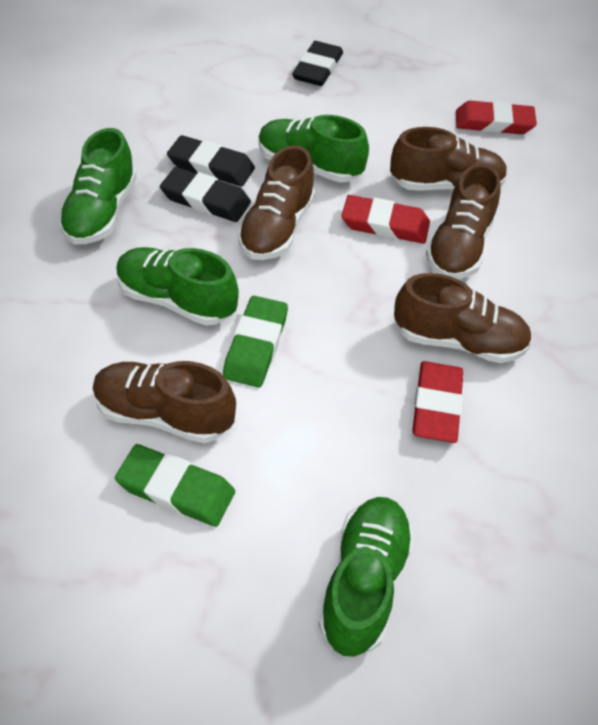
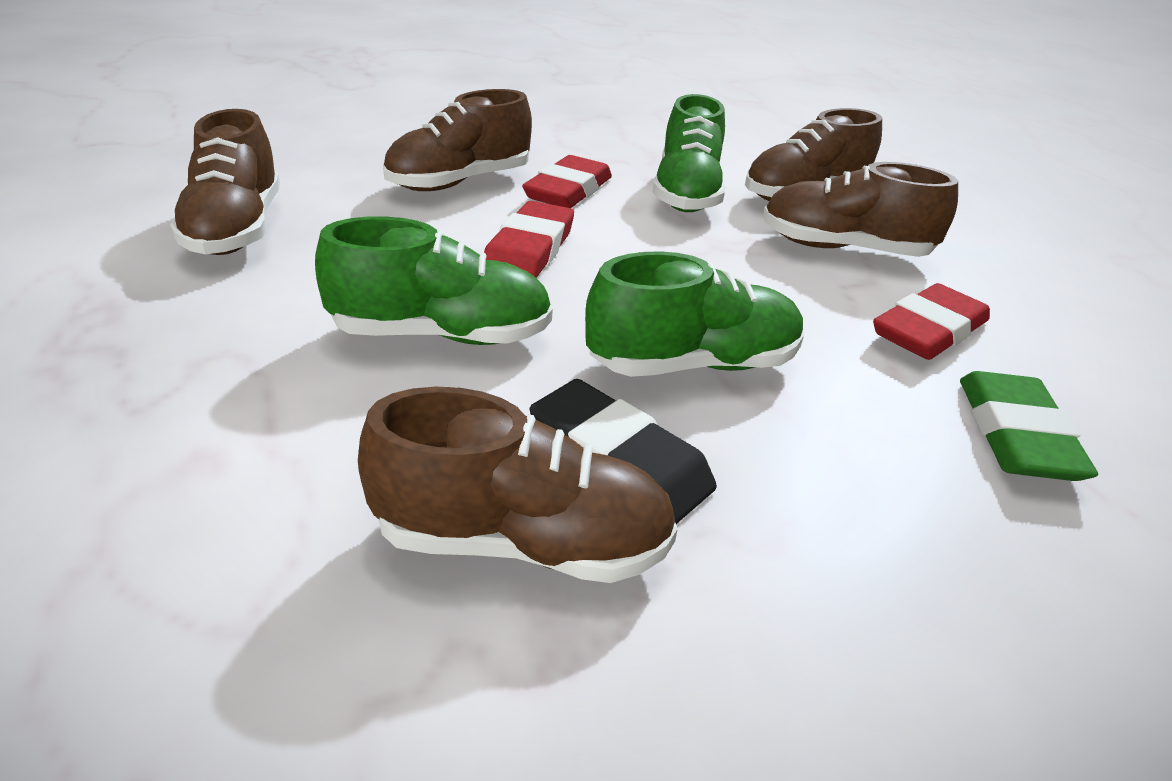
black eraser: [160,167,251,222] [167,135,255,187] [292,41,343,86] = 3 -> [530,379,717,524] = 1
green eraser: [115,444,235,527] [223,296,288,387] = 2 -> [960,371,1098,481] = 1
green shoe: [58,128,137,244] [116,247,239,326] [258,115,369,183] [318,497,414,657] = 4 -> [315,216,553,345] [585,251,804,377] [652,94,725,212] = 3

